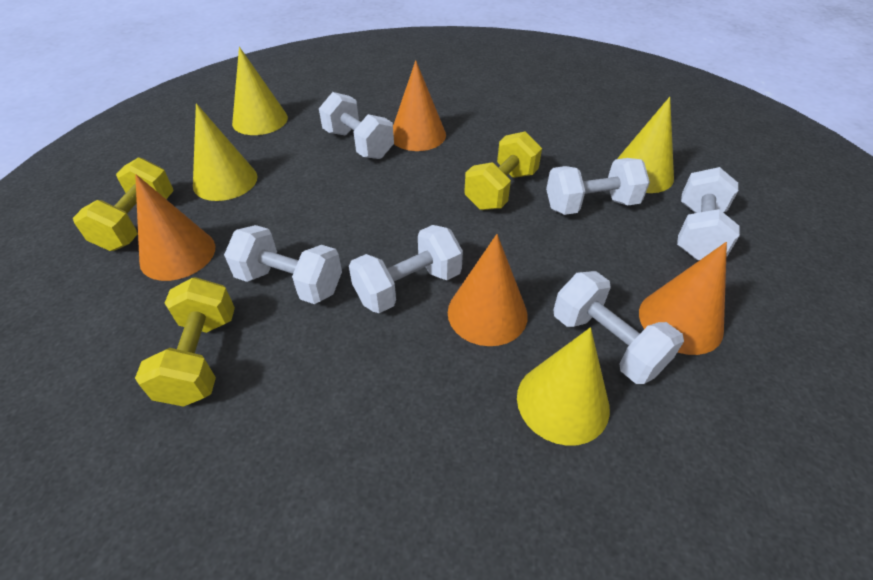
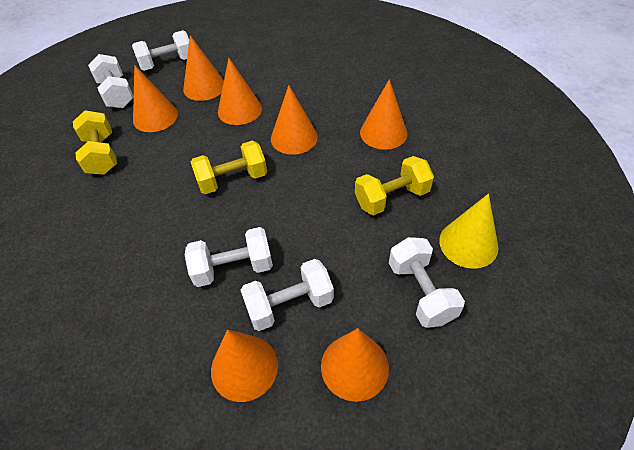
orange cone: [135,174,215,281] [393,60,446,151] [448,234,528,346] [639,242,727,355] = 4 -> [133,65,178,132] [183,35,224,101] [211,330,278,402] [218,58,262,125] [271,85,318,155] [321,328,389,402] [360,79,407,150] = 7
white dumbbell: [224,225,342,304] [319,92,394,159] [349,225,463,313] [546,158,650,215] [553,271,684,384] [677,167,740,260] = 6 -> [88,54,134,108] [132,30,189,71] [185,227,273,287] [241,259,334,331] [389,237,465,328] = 5
yellow cone: [193,103,257,201] [232,47,288,135] [517,327,610,446] [617,97,674,193] = 4 -> [439,194,499,269] = 1

